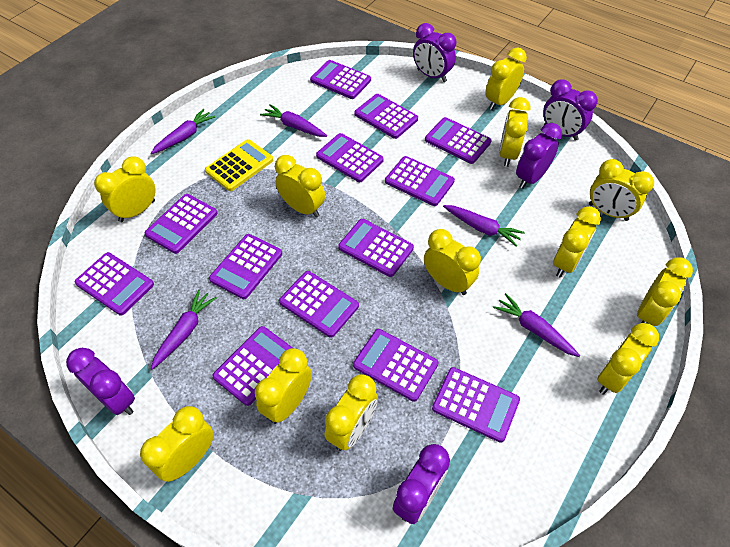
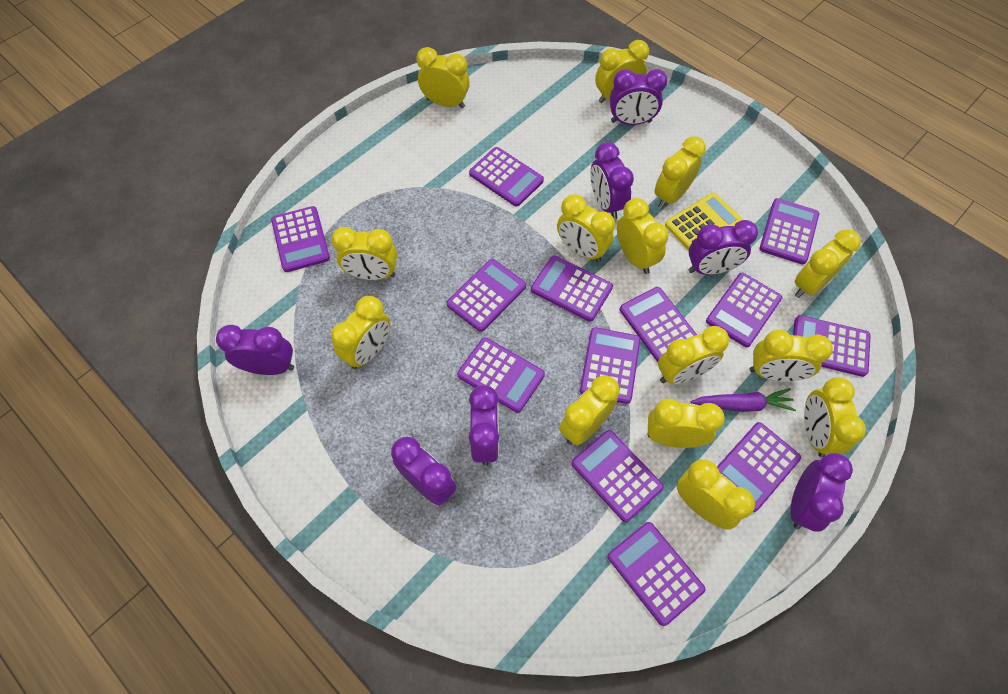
purple carrot: [151,109,215,154] [151,289,217,370] [260,104,327,137] [443,205,525,247] [493,293,580,357] = 5 -> [691,388,796,412] = 1
purple clock: [66,348,135,415] [393,444,450,524] [413,23,456,82] [516,123,562,189] [543,79,598,141] = 5 -> [216,325,294,375] [391,437,456,506] [469,385,499,466] [590,142,634,219] [610,69,667,125] [689,220,758,275] [790,453,853,532] = 7
yellow clock: [94,156,156,222] [140,406,214,482] [255,348,312,424] [275,155,325,218] [325,374,378,451] [424,229,481,295] [485,47,527,110] [499,97,530,167] [553,206,601,278] [589,159,654,221] [597,323,659,395] [637,257,693,326] = 12 -> [331,227,397,280] [331,296,391,369] [416,47,470,108] [557,194,615,262] [559,375,620,446] [595,40,649,103] [617,198,669,274] [647,399,725,448] [655,136,706,209] [658,326,729,384] [677,459,755,529] [750,330,833,382] [795,229,861,298] [804,377,866,458] = 14

